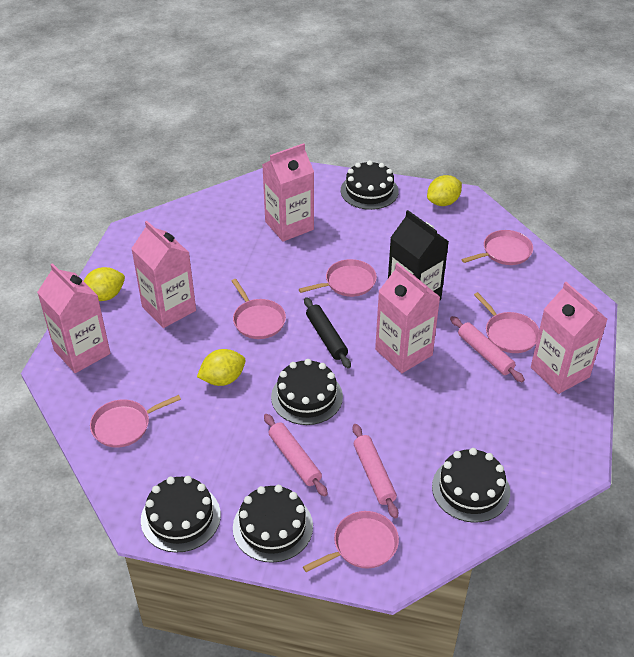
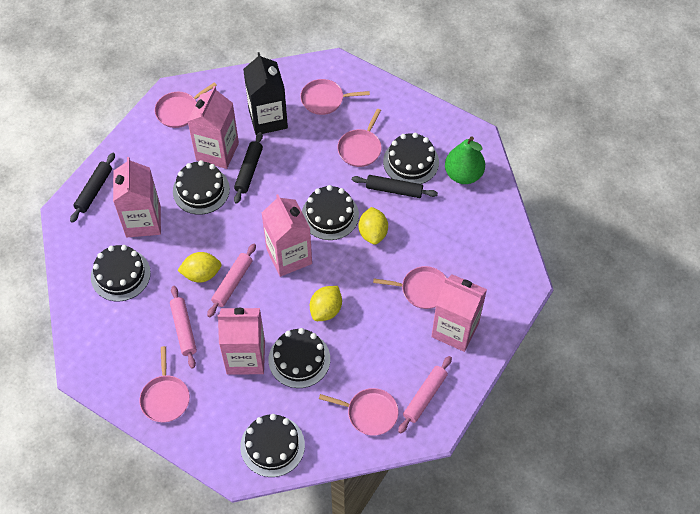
black cake: [141,476,221,553] [233,485,313,563] [271,359,343,425] [341,160,399,210] [432,448,510,523] = 5 -> [91,245,151,301] [173,160,230,215] [240,414,305,477] [269,328,330,388] [302,185,359,240] [383,133,439,184] = 6
black rolling pin: [304,297,351,369] = 1 -> [70,153,115,223] [234,132,263,204] [352,175,438,198] = 3
green pear: none = 0 -> [445,136,485,184] = 1

